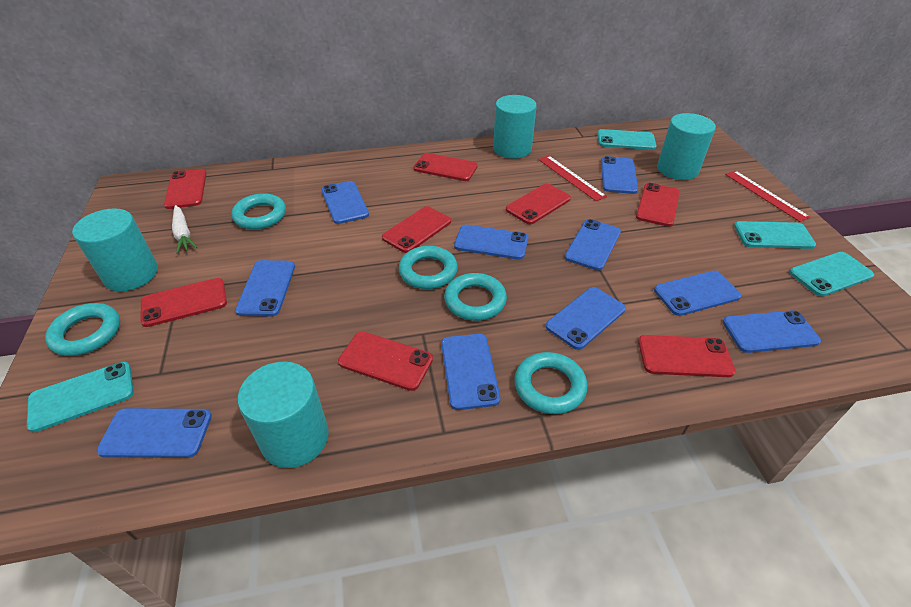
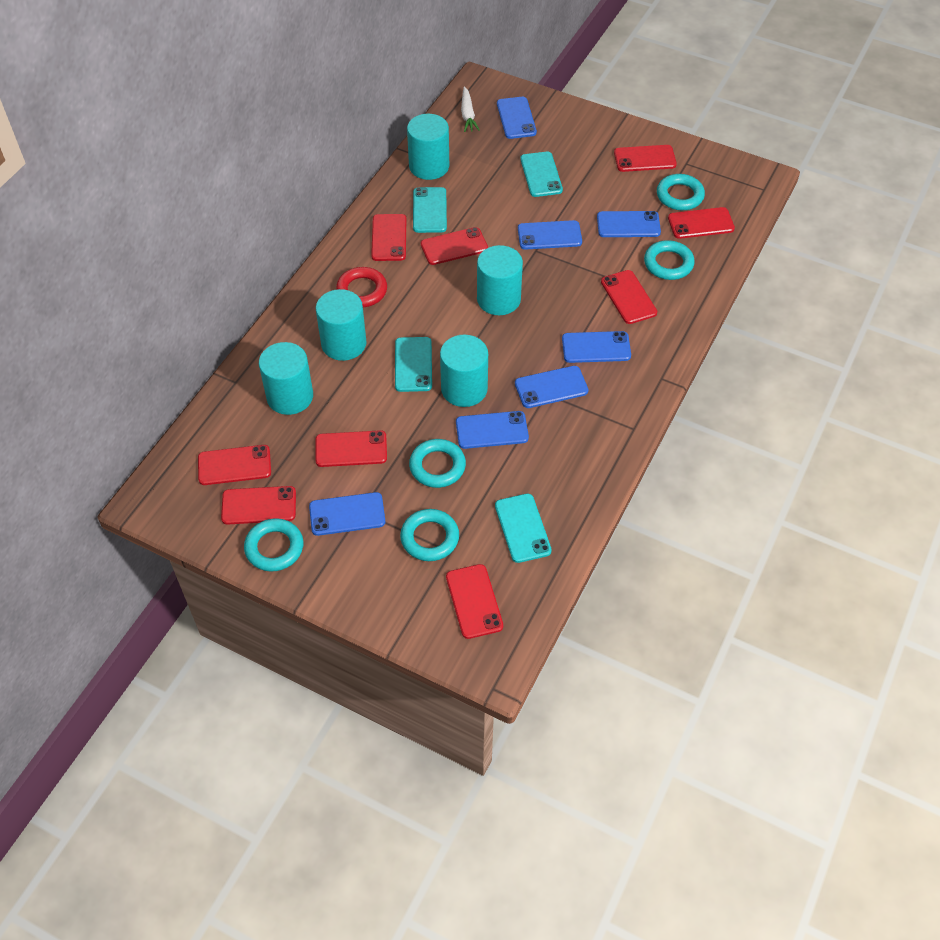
blue phone: [97,408,212,458] [235,260,295,317] [321,181,369,224] [441,334,500,410] [454,224,529,260] [546,287,626,350] [565,219,621,270] [601,156,638,194] [654,271,741,316] [723,310,821,353] = 10 -> [309,492,385,536] [456,411,529,449] [497,97,537,139] [515,366,588,408] [518,220,582,250] [562,331,631,363] [597,211,661,237] = 7
red phone: [141,278,227,327] [164,169,207,209] [338,331,433,391] [382,206,451,253] [413,153,478,181] [506,184,571,224] [636,183,680,227] [638,335,736,377] = 8 -> [198,445,271,485] [221,486,296,525] [315,430,387,467] [371,214,406,261] [421,227,488,265] [446,564,503,639] [601,270,657,324] [614,145,677,172] [668,207,735,239] = 9
red ring: none = 0 -> [336,267,387,307] = 1
red ruler: [538,156,607,201] [725,171,810,222] = 2 -> none = 0
turquoise cylinder: [72,208,158,291] [238,361,329,468] [493,95,537,159] [657,113,716,180] = 4 -> [259,342,313,415] [316,289,367,361] [407,114,449,180] [440,335,488,407] [477,245,523,315] = 5

